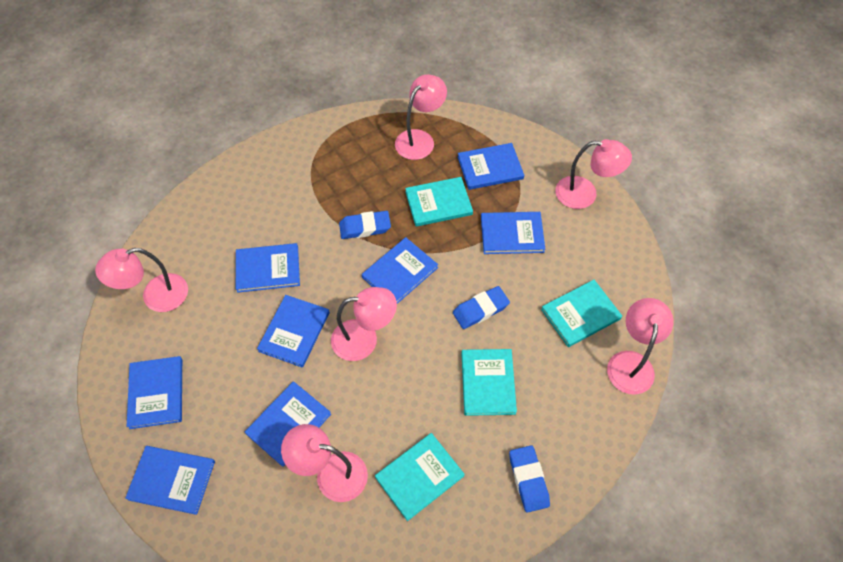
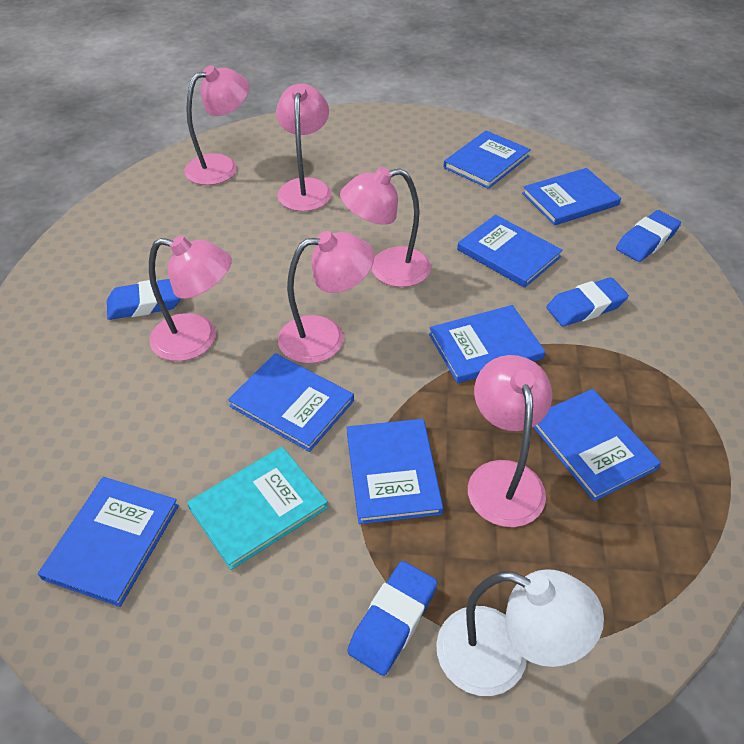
blue eraser: [339,211,391,239] [453,286,510,329] [509,445,550,513] = 3 -> [107,279,181,320] [347,561,438,676] [546,277,629,326] [616,210,681,262] = 4
turquoise book: [375,433,465,521] [405,177,473,227] [461,349,517,416] [541,280,622,347] = 4 -> [187,447,328,570] = 1
white lamp: none = 0 -> [436,569,604,696] = 1

